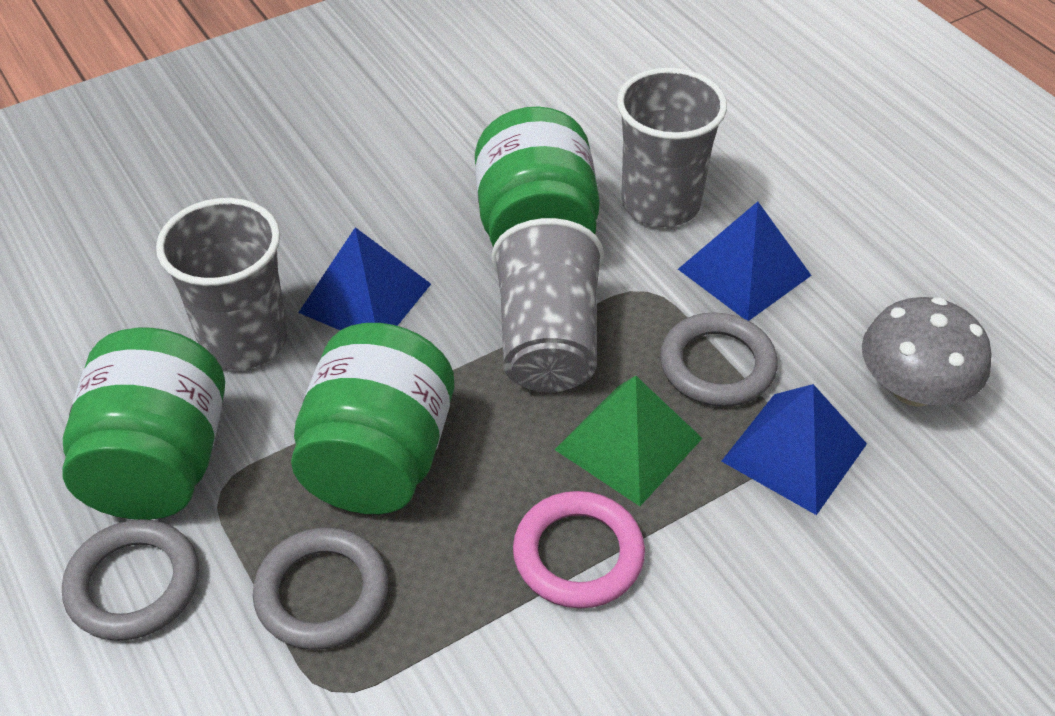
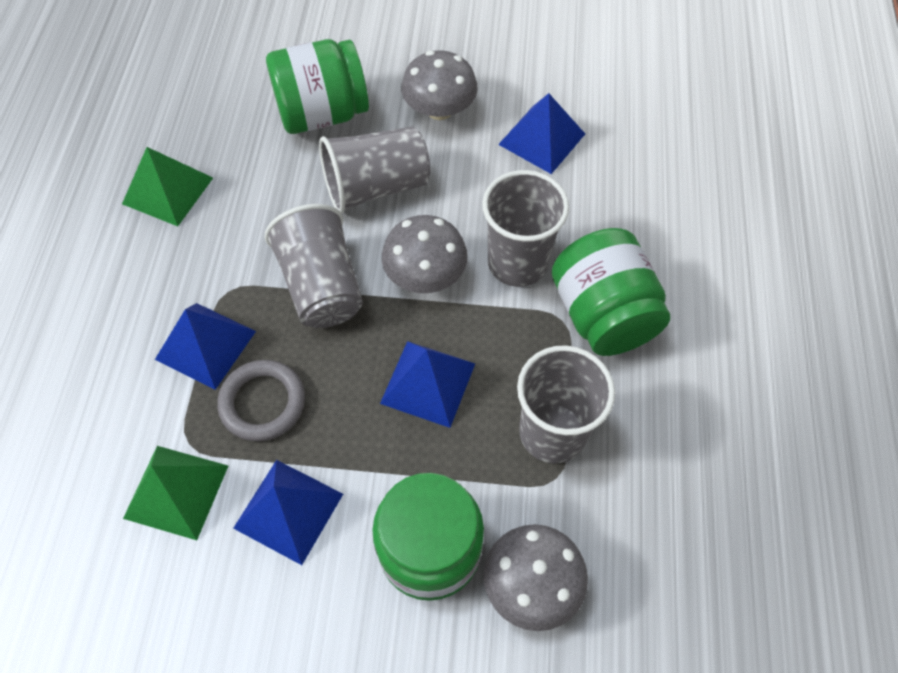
blue pyramid: [298,227,431,330] [678,201,812,321] [721,384,867,515] = 3 -> [155,303,256,390] [233,460,343,565] [380,341,475,428] [498,93,585,174] = 4
green pyramid: [554,376,703,506] = 1 -> [122,147,213,226] [123,446,228,540] = 2
grey cup: [156,198,288,370] [492,218,604,392] [617,68,727,227] = 3 -> [264,204,363,328] [319,126,430,214] [482,170,569,287] [517,345,615,464] = 4
grey mushroom: [862,297,992,407] = 1 -> [382,215,468,293] [401,50,478,120] [484,524,588,631] = 3
grey ring: [62,519,199,641] [253,527,389,650] [660,312,778,407] = 3 -> [217,360,305,441] = 1
pink ring: [513,491,645,609] = 1 -> none = 0

